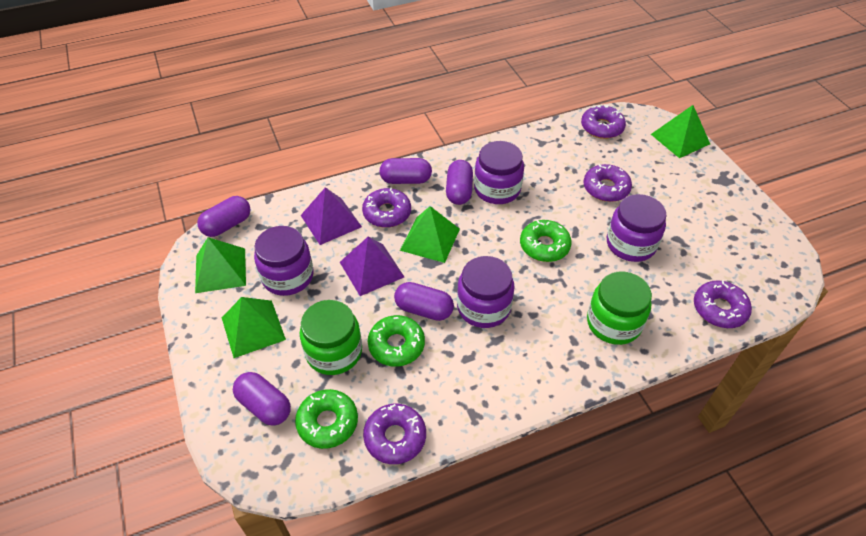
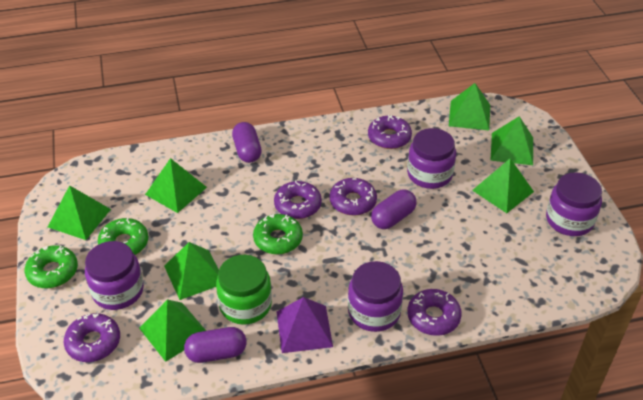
green jar: [300,300,362,375] [587,272,652,345] = 2 -> [216,255,272,325] = 1
green pyramid: [195,237,246,293] [222,297,286,358] [400,206,460,263] [651,105,710,158] = 4 -> [48,185,111,240] [139,299,206,362] [145,158,207,213] [164,242,219,300] [449,83,490,130] [472,158,534,213] [490,116,533,165] = 7
purple capsule: [197,196,251,237] [233,372,291,426] [380,158,432,184] [394,282,454,321] [446,160,473,205] = 5 -> [184,327,246,363] [232,122,262,163] [371,189,417,229] = 3
purple pyramid: [301,187,362,245] [340,237,404,296] = 2 -> [277,297,333,353] = 1

